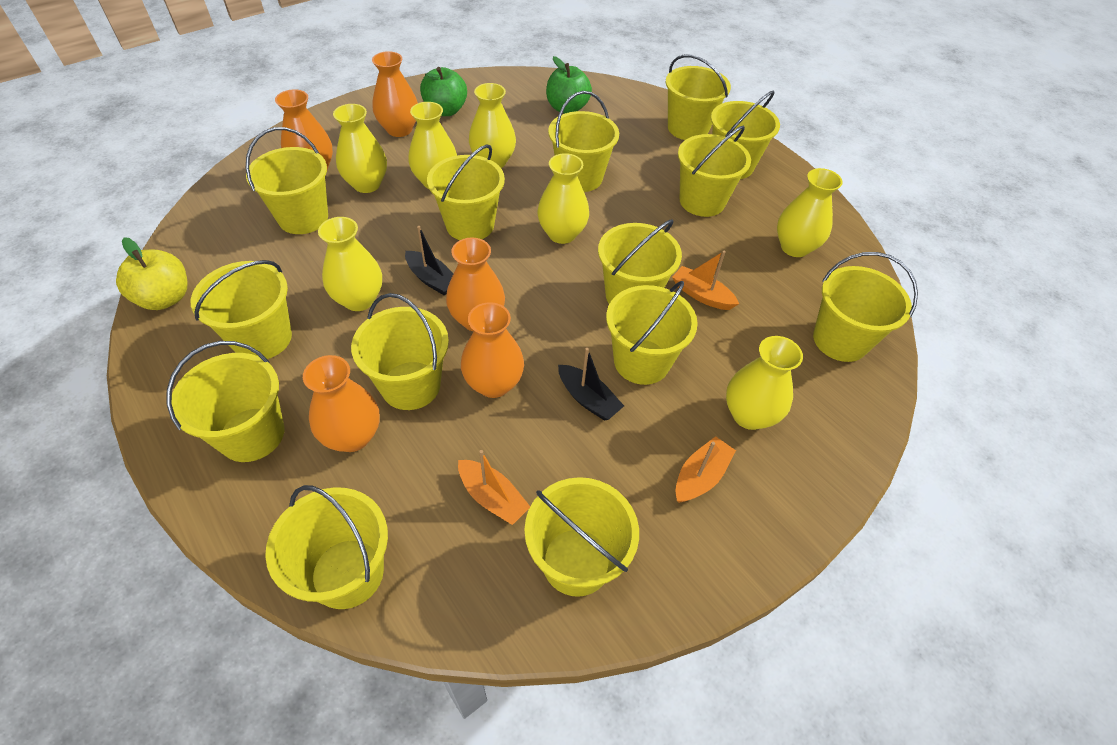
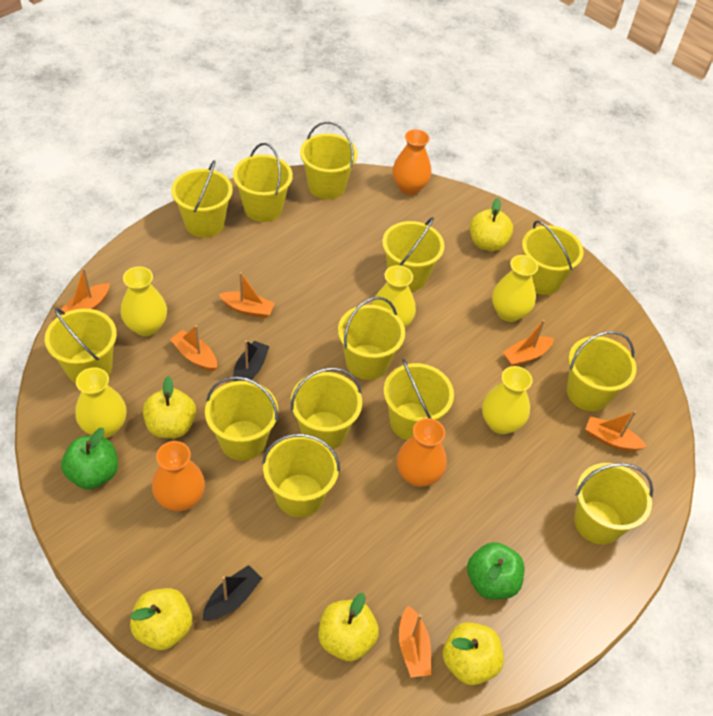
orange boat: [458,450,530,525] [672,251,739,310] [675,436,736,503] = 3 -> [61,268,110,313] [170,325,217,371] [219,272,275,318] [399,606,432,678] [503,320,554,366] [585,411,647,451] = 6
orange vase: [275,89,333,170] [303,355,380,452] [372,51,418,137] [446,238,505,331] [461,302,524,398] = 5 -> [152,441,205,511] [392,129,431,195] [397,418,447,487] = 3
yellow apple: [116,237,187,310] = 1 -> [130,588,192,650] [143,376,196,438] [318,593,379,661] [443,622,504,685] [470,198,513,251] = 5
yellow bucket: [167,341,284,462] [191,260,292,359] [246,127,328,234] [265,485,388,609] [351,293,449,410] [427,144,505,240] [524,477,639,597] [548,91,619,192] [598,220,682,304] [606,281,698,385] [665,55,731,140] [678,126,751,217] [711,91,780,179] [813,252,918,362] = 14 -> [45,308,117,383] [171,160,233,238] [205,376,278,461] [233,143,293,222] [262,434,340,517] [291,367,362,449] [300,121,358,199] [338,297,405,380] [382,217,444,291] [384,359,454,440] [522,220,584,295] [567,331,637,411] [574,463,653,545] = 13
yellow vase: [318,217,382,311] [333,104,387,193] [408,102,457,189] [469,83,516,168] [537,153,589,244] [726,336,803,430] [777,168,843,257] = 7 -> [75,367,127,438] [121,266,167,336] [372,265,416,328] [482,366,532,434] [492,255,538,322] = 5

